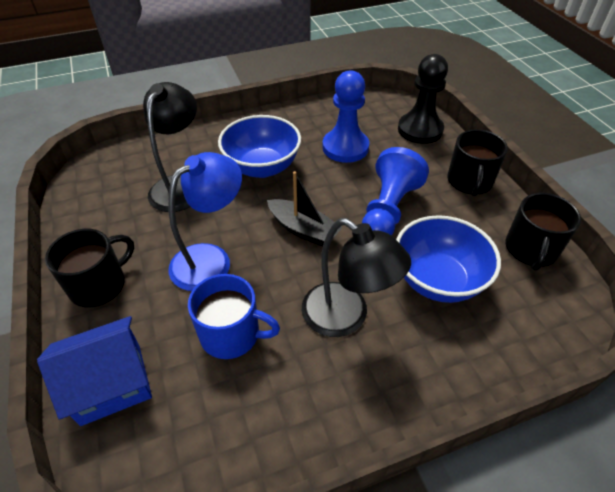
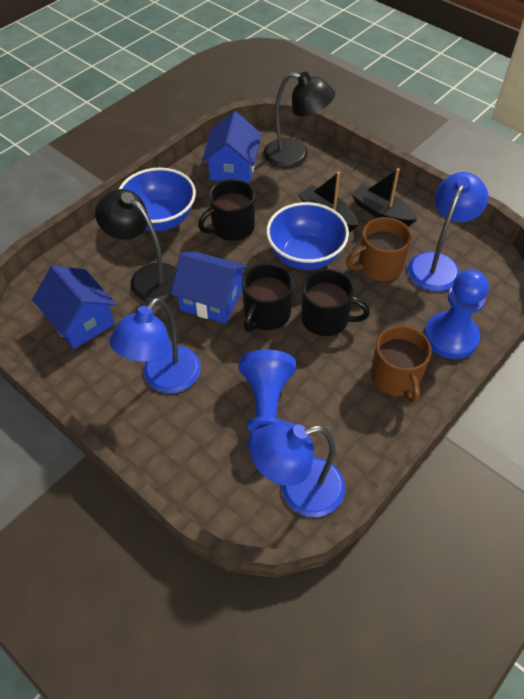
black boat: [267,171,343,247] = 1 -> [298,172,358,231] [351,168,418,226] = 2
black pawn: [398,54,448,144] = 1 -> none = 0
blue house: [37,316,152,426] = 1 -> [32,265,116,349] [171,252,247,324] [202,111,261,184] = 3
blue lamp: [168,152,242,291] = 1 -> [109,297,201,393] [250,422,345,517] [408,172,488,291] = 3
blue mug: [188,274,280,359] = 1 -> none = 0
brown mug: none = 0 -> [346,217,412,281] [371,325,432,403] = 2

